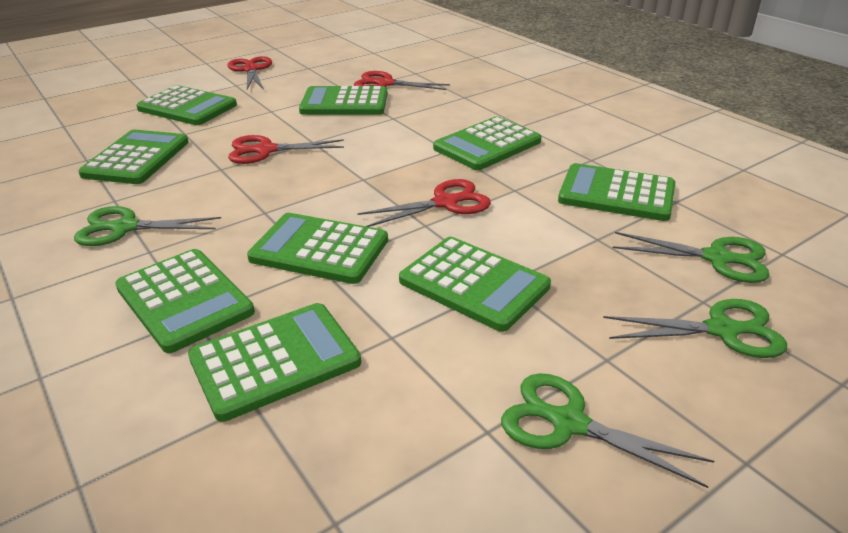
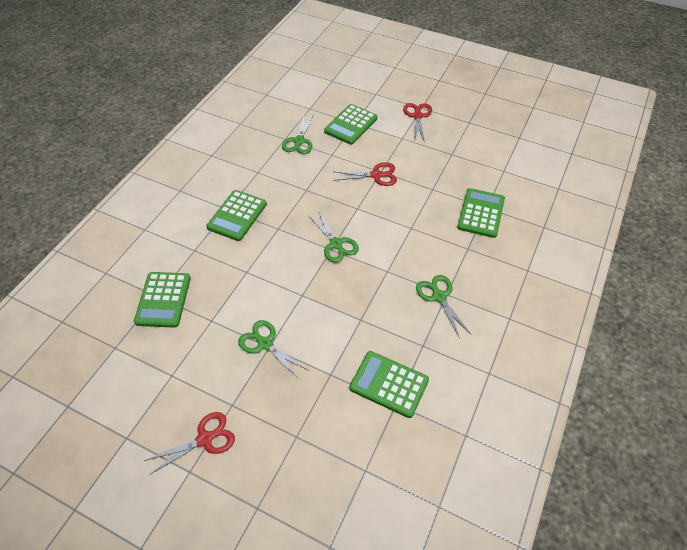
green calculator: [78,130,189,184] [115,249,255,353] [136,85,237,125] [188,303,361,422] [247,213,388,284] [299,86,387,115] [399,237,551,332] [433,117,541,170] [558,163,675,221] = 9 -> [134,272,191,328] [206,190,267,241] [324,104,378,145] [349,351,429,418] [457,188,505,238] = 5
red scissors: [227,56,272,90] [228,135,344,164] [354,71,450,90] [357,179,491,227] = 4 -> [144,412,235,475] [333,162,397,186] [403,103,432,143] = 3

